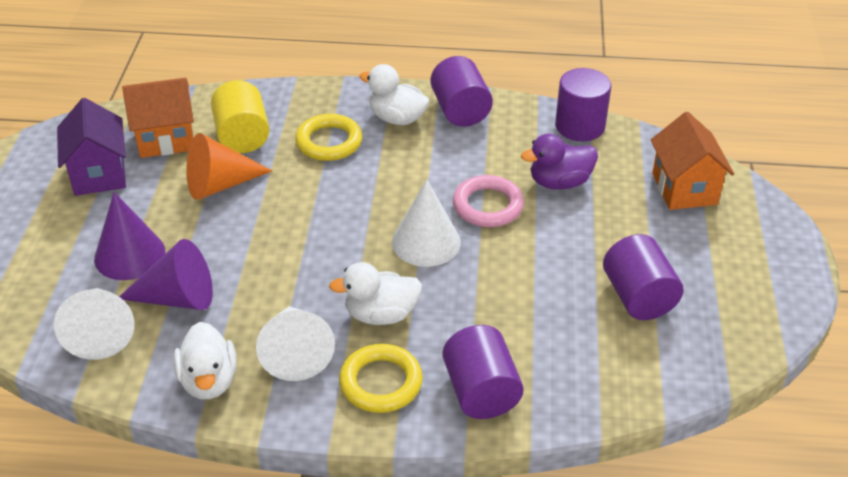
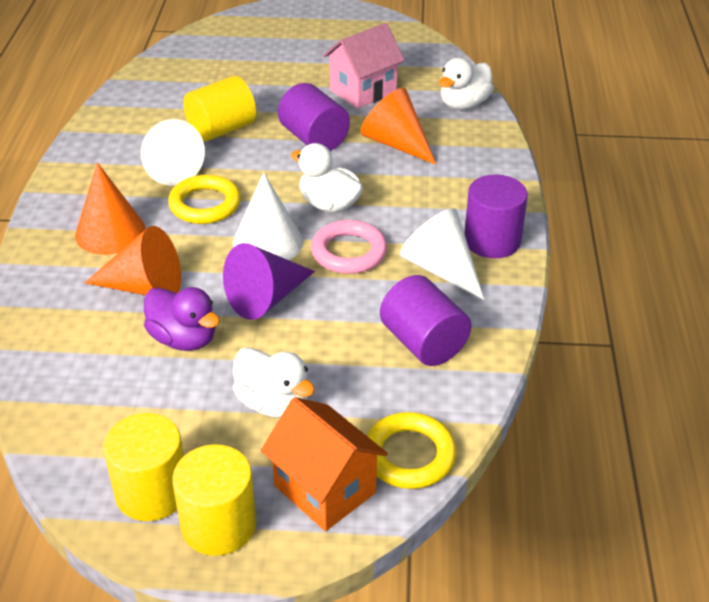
orange cone: [186,133,272,200] = 1 -> [75,162,146,255] [85,226,181,295] [360,88,436,165] = 3
orange house: [122,78,194,158] [651,112,734,210] = 2 -> [261,397,388,531] = 1
pink house: none = 0 -> [323,23,405,109] = 1
purple cone: [94,192,165,280] [119,239,213,310] = 2 -> [223,243,315,320] = 1
purple cylinder: [430,56,493,127] [442,325,524,419] [555,68,611,141] [603,234,684,320] = 4 -> [278,83,350,151] [380,275,472,366] [464,175,528,258] = 3
purple house: [57,98,126,196] = 1 -> none = 0
yellow cylinder: [211,80,269,153] = 1 -> [103,413,184,521] [172,444,256,556] [183,76,256,141] = 3

